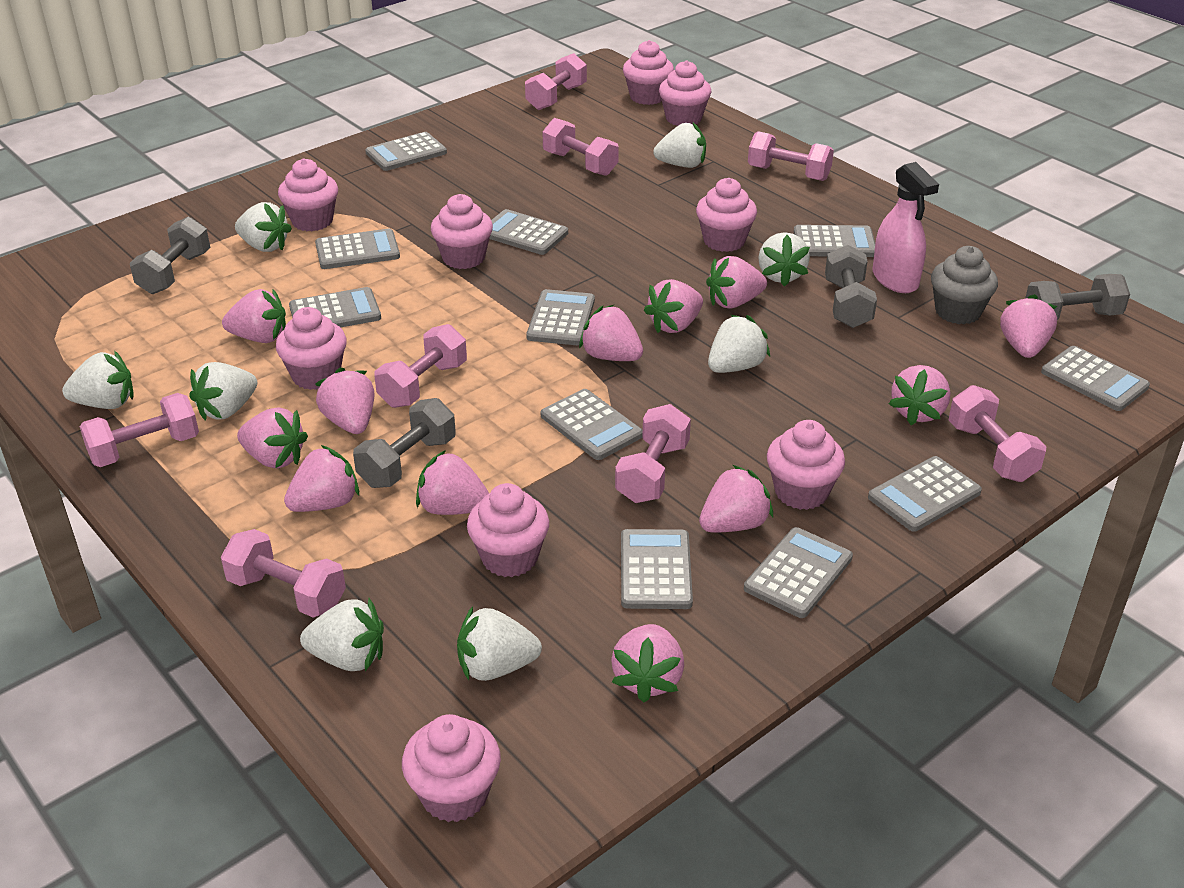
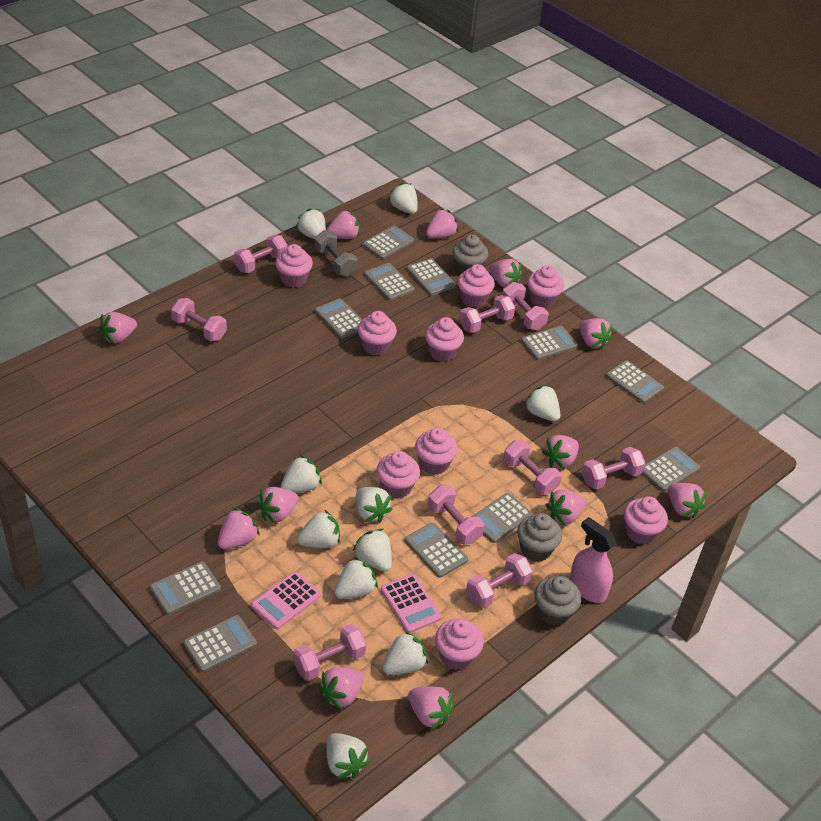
grey cupcake: [931,246,998,324] = 1 -> [452,234,488,275] [517,513,562,562] [535,576,581,626] = 3
grey dumbbell: [130,217,210,294] [353,398,456,488] [825,245,877,328] [1025,274,1130,320] = 4 -> [314,230,357,276] = 1
pink calculator: none = 0 -> [251,571,321,629] [381,574,442,633] = 2
pink dumbbell: [80,393,199,467] [221,529,346,618] [374,324,467,408] [525,53,587,110] [542,118,619,176] [615,404,691,503] [748,131,834,181] [949,385,1046,482] = 8 -> [171,298,227,341] [234,235,288,273] [293,624,367,681] [428,486,484,544] [459,295,515,333] [466,553,533,608] [502,282,549,330] [503,440,562,494] [582,447,645,489] = 9
white strawberry: [62,350,134,409] [190,362,257,420] [235,202,292,252] [300,598,384,671] [457,606,542,681] [654,123,706,168] [708,315,770,373] [758,232,810,287] = 8 -> [281,455,322,493] [296,208,326,239] [297,509,340,548] [326,733,370,780] [334,557,378,599] [353,529,392,572] [356,487,393,523] [383,631,428,675] [388,183,418,214] [524,385,560,421] = 10

